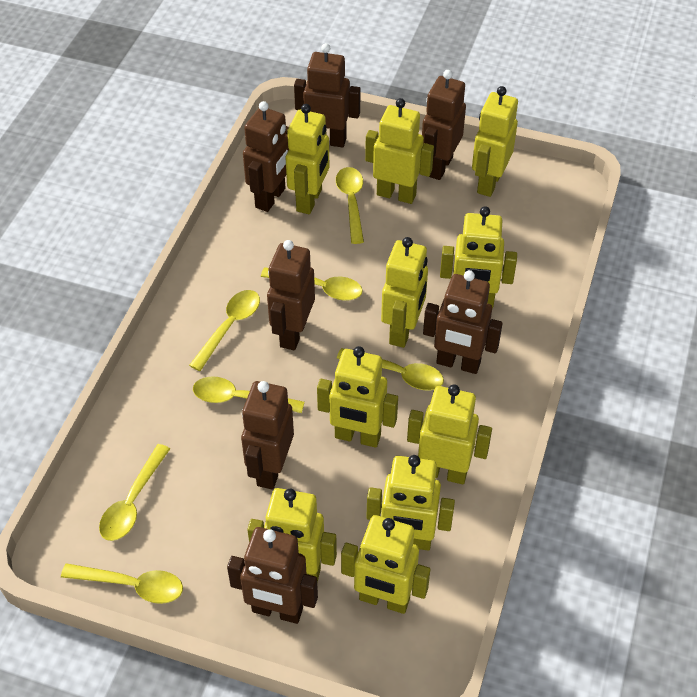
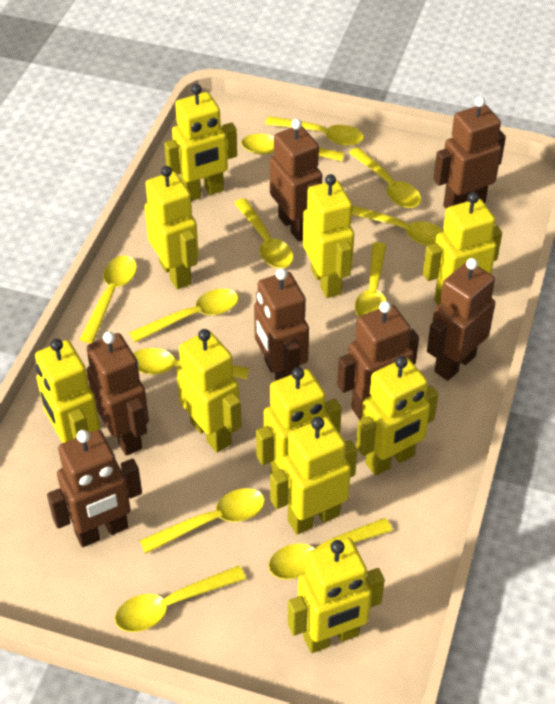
yellow spoon: [61,563,183,604] [99,444,170,541] [189,290,260,371] [193,376,305,413] [261,267,362,301] [336,167,364,244] [337,348,444,391] = 7 -> [80,256,137,343] [115,566,246,632] [129,289,238,343] [133,348,249,380] [139,488,265,554] [235,198,293,268] [241,134,344,161] [265,116,364,146] [268,518,393,579] [349,147,421,208] [352,205,444,246] [355,242,386,317] = 12

